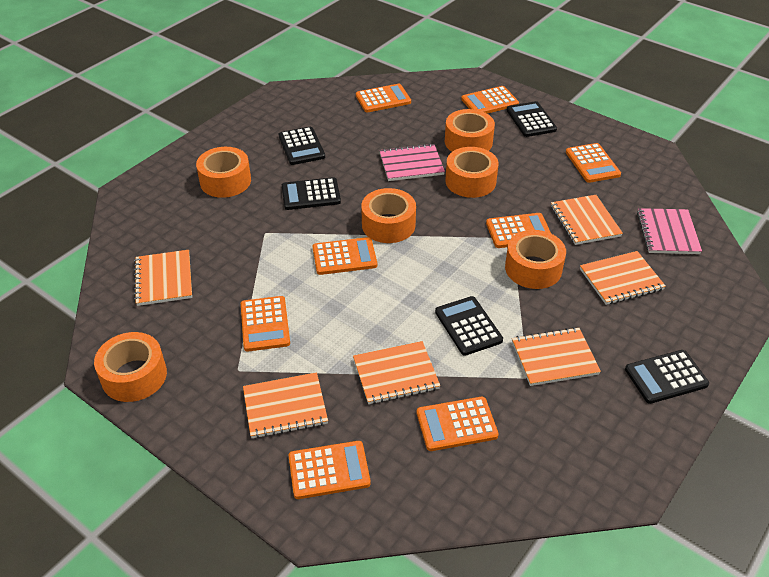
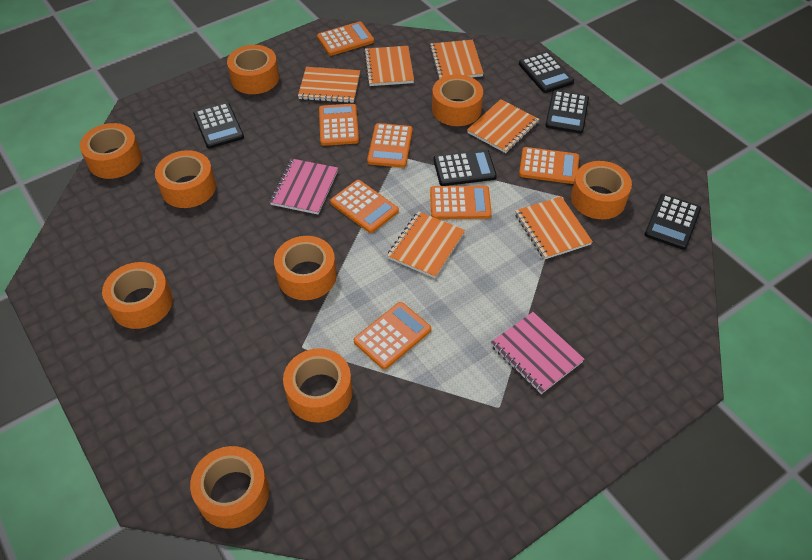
orange calculator: [241,296,290,352] [289,441,371,499] [313,237,377,275] [356,84,411,112] [417,397,499,451] [461,86,519,114] [486,213,551,248] [566,143,621,183] = 8 -> [317,21,374,56] [319,104,359,146] [330,180,399,233] [354,302,431,370] [367,123,413,168] [430,186,492,219] [519,147,579,184] = 7
orange tape: [94,332,167,402] [196,147,251,198] [361,188,416,243] [445,109,495,152] [445,147,499,198] [505,230,566,289] = 6 -> [80,123,142,179] [102,262,173,329] [155,150,216,208] [190,446,269,529] [227,45,279,94] [274,236,337,300] [283,348,352,422] [432,74,483,126] [571,161,632,219] = 9

